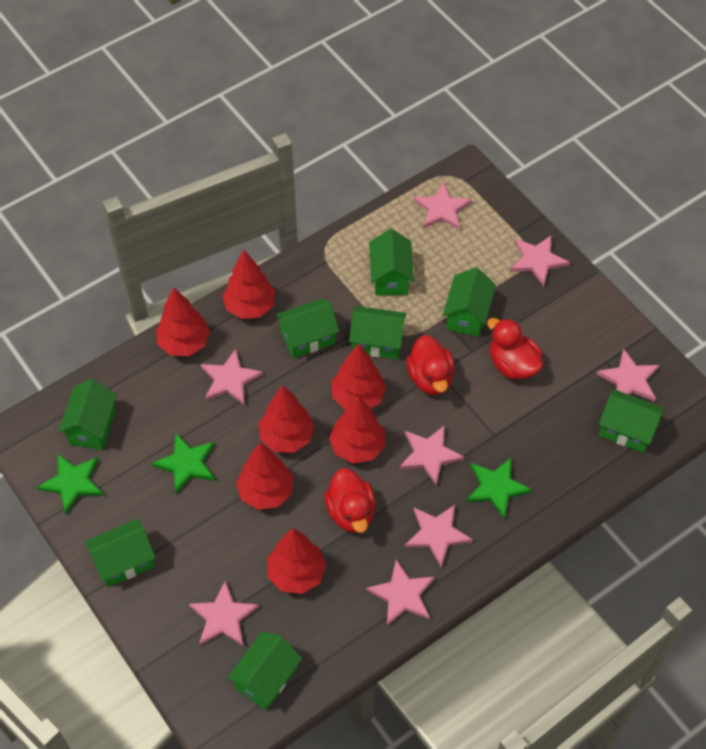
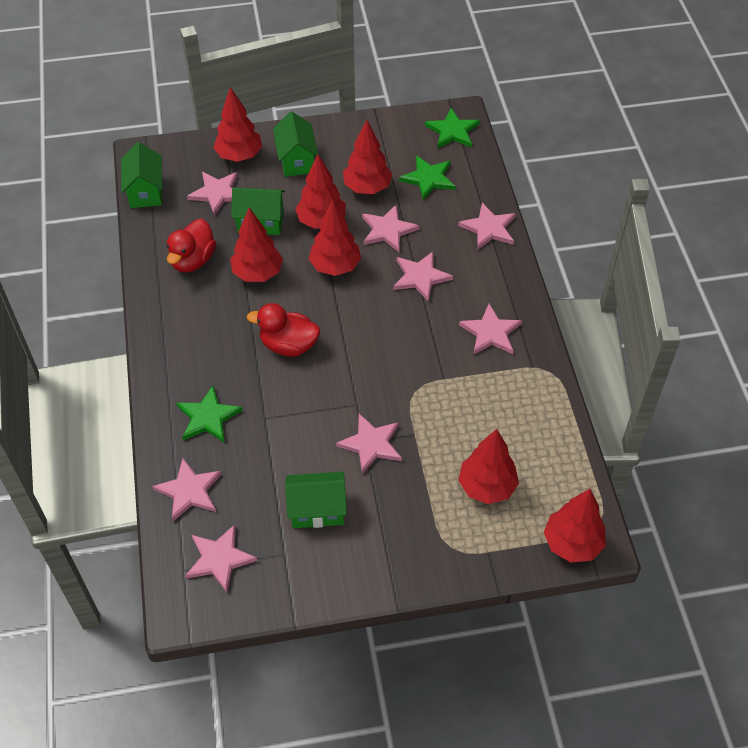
green house: [58,379,117,450] [85,519,156,587] [227,631,302,710] [276,298,339,358] [349,306,407,359] [369,229,414,296] [443,267,496,337] [599,389,664,453] = 8 -> [121,142,162,208] [231,188,285,235] [273,112,318,177] [285,472,347,528] = 4
red duck: [324,468,376,533] [406,335,455,395] [487,318,543,379] = 3 -> [167,219,216,272] [247,303,320,357] = 2

